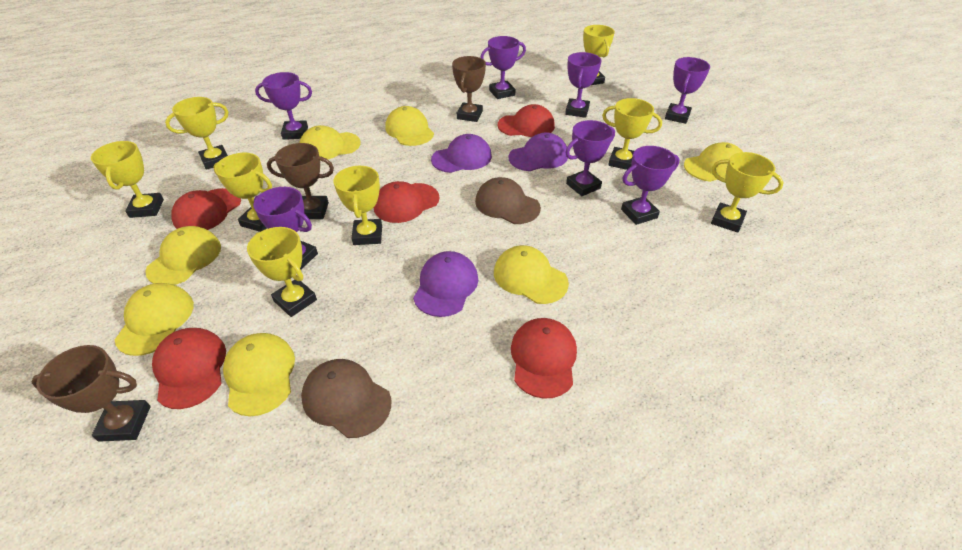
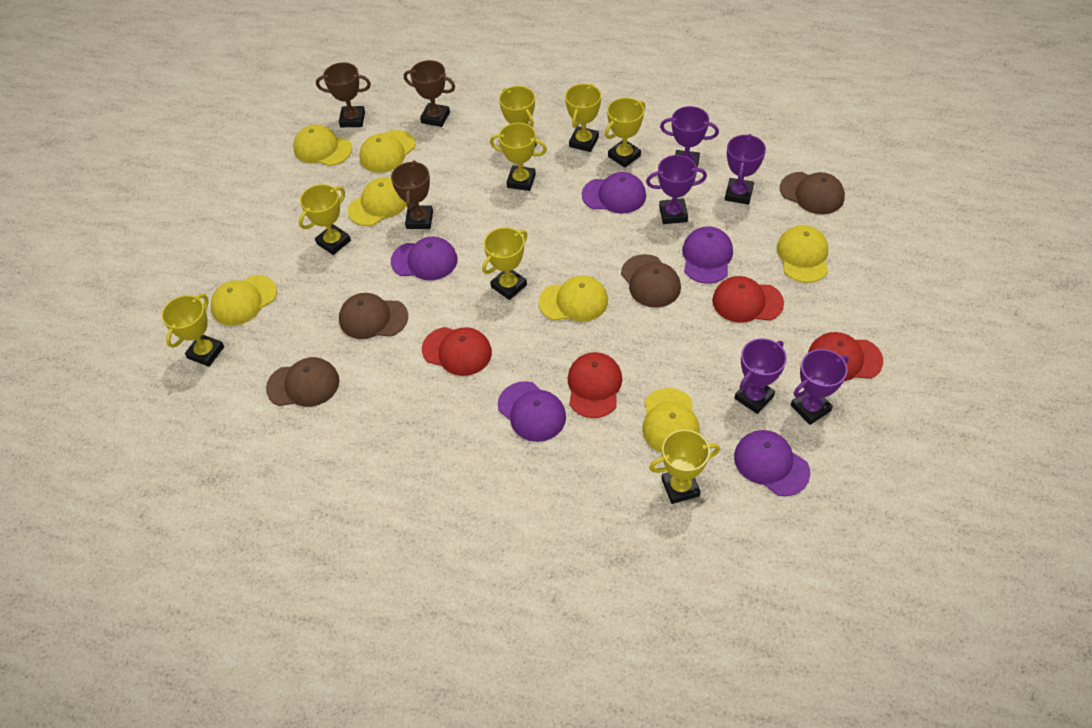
brown cap: [301,359,392,438] [475,177,541,224] = 2 -> [266,357,340,407] [339,293,408,339] [621,254,681,308] [780,172,845,214] = 4
purple cap: [413,251,478,317] [431,134,492,173] [508,133,568,171] = 3 -> [391,236,457,280] [498,381,566,442] [582,172,646,214] [682,226,733,284] [734,430,810,496] = 5
purple trophy: [254,187,318,269] [255,72,312,140] [480,36,526,99] [565,52,601,118] [565,120,615,196] [621,146,680,225] [665,57,710,124] = 7 -> [646,155,707,224] [660,106,719,174] [725,134,766,205] [735,338,787,414] [791,349,849,425] = 5
red cap: [152,328,226,409] [171,188,241,230] [374,181,440,223] [498,104,555,137] [511,318,577,399] = 5 -> [422,327,492,376] [568,352,622,418] [712,276,784,323] [808,332,883,381] = 4

